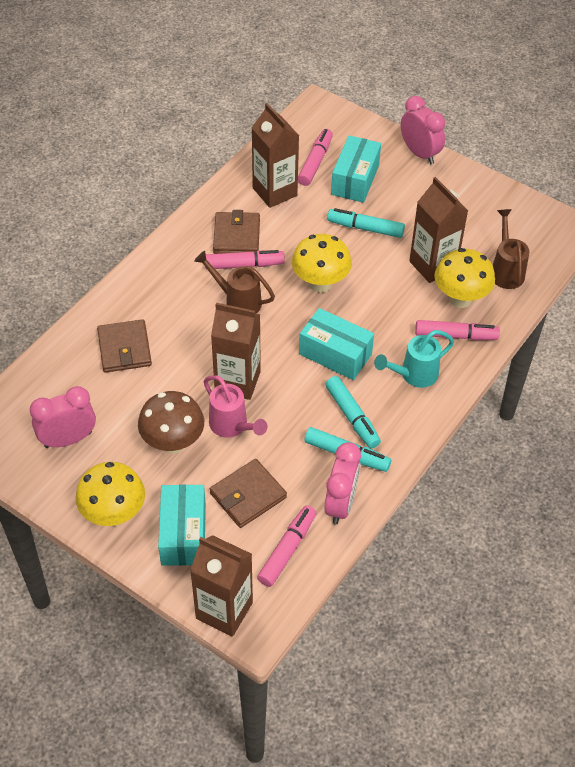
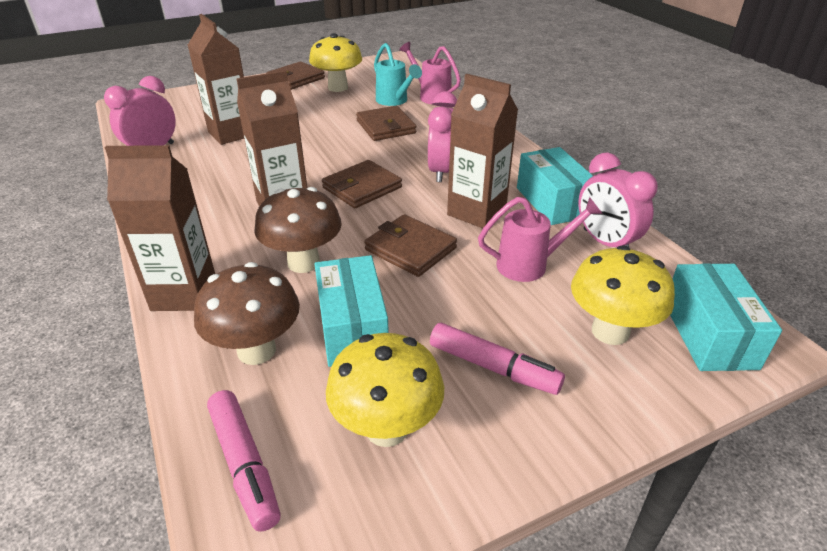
brown mushroom: [138,391,204,454] = 1 -> [194,262,300,365] [254,187,342,273] = 2
brown wallet: [97,319,152,373] [210,459,287,528] [213,210,260,254] = 3 -> [266,61,325,90] [322,160,402,208] [356,106,416,141] [364,214,457,277] = 4
brown watering can: [194,251,275,314] [493,209,529,289] = 2 -> none = 0
pink marker: [205,250,285,269] [257,506,316,587] [298,129,333,186] [415,320,500,340] = 4 -> [207,390,280,532] [430,323,565,395] = 2
pink watering can: [203,375,268,438] = 1 -> [399,42,461,104] [478,197,603,282] = 2
turquoise marker: [304,427,391,472] [325,376,381,449] [327,208,405,238] = 3 -> none = 0

